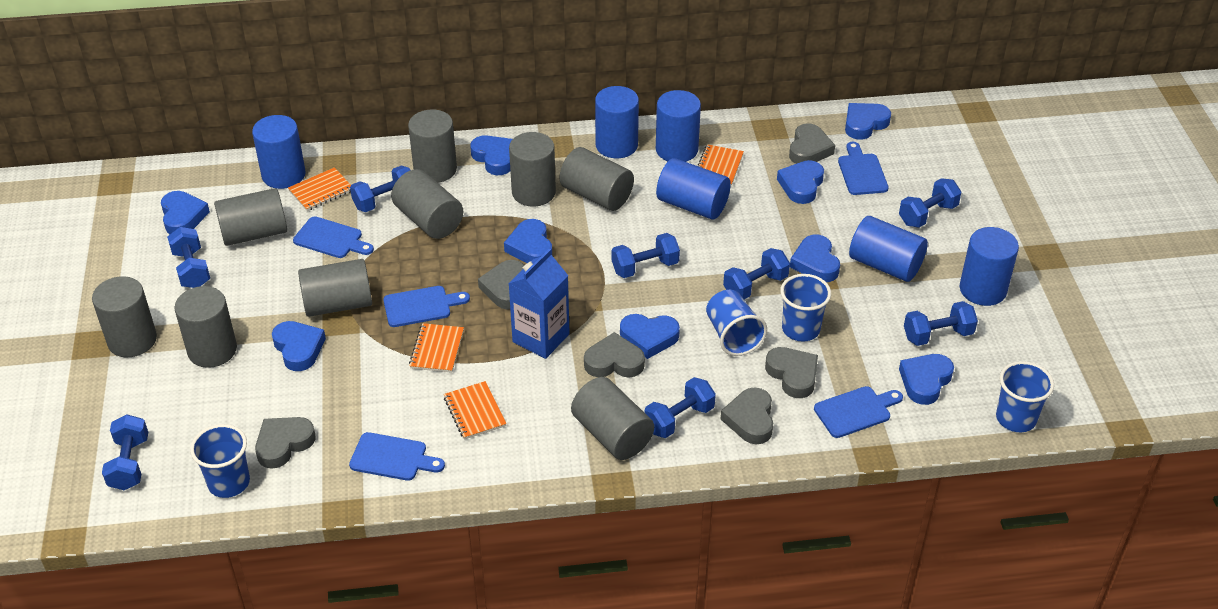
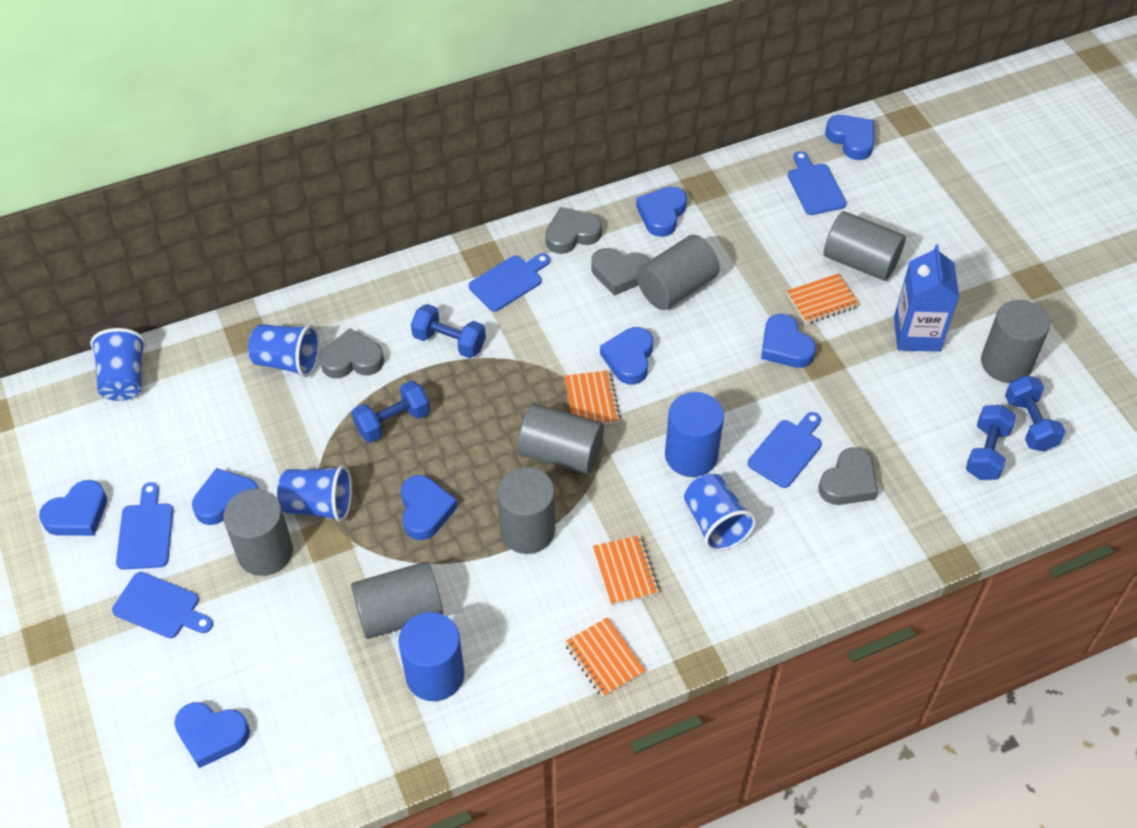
blue cylinder: [252,115,306,189] [595,86,639,158] [656,90,701,162] [656,158,731,219] [849,216,928,282] [959,227,1019,306] = 6 -> [398,612,464,701] [665,392,724,477] = 2
blue dumbbell: [102,415,148,490] [167,227,210,288] [350,166,410,212] [612,233,680,278] [644,377,716,438] [723,248,790,299] [899,178,961,228] [904,301,978,346] = 8 -> [352,381,430,443] [411,304,486,358] [966,405,1016,480] [1005,375,1066,451] = 4
blue heart: [161,191,210,234] [272,321,326,371] [470,135,513,175] [504,219,552,263] [620,314,680,359] [777,160,824,204] [790,235,840,282] [845,103,891,140] [899,354,954,405] = 9 -> [39,480,107,536] [174,702,250,768] [192,468,259,525] [401,475,457,540] [600,327,653,385] [636,186,687,237] [761,314,816,368] [825,115,874,160] = 8
grey cylinder: [92,276,157,357] [174,286,237,368] [214,188,287,246] [298,259,372,317] [391,169,463,239] [408,109,457,183] [509,132,556,206] [560,147,634,211] [571,377,654,460] = 9 -> [223,489,293,576] [351,561,443,639] [497,467,555,554] [517,403,604,474] [637,235,720,310] [824,211,906,281] [981,300,1050,383] = 7
grey heart: [255,417,316,469] [478,260,524,310] [584,332,645,378] [721,387,773,444] [765,347,818,398] [789,123,835,164] = 6 -> [319,328,384,378] [545,207,602,254] [591,248,650,296] [819,447,878,505] = 4

